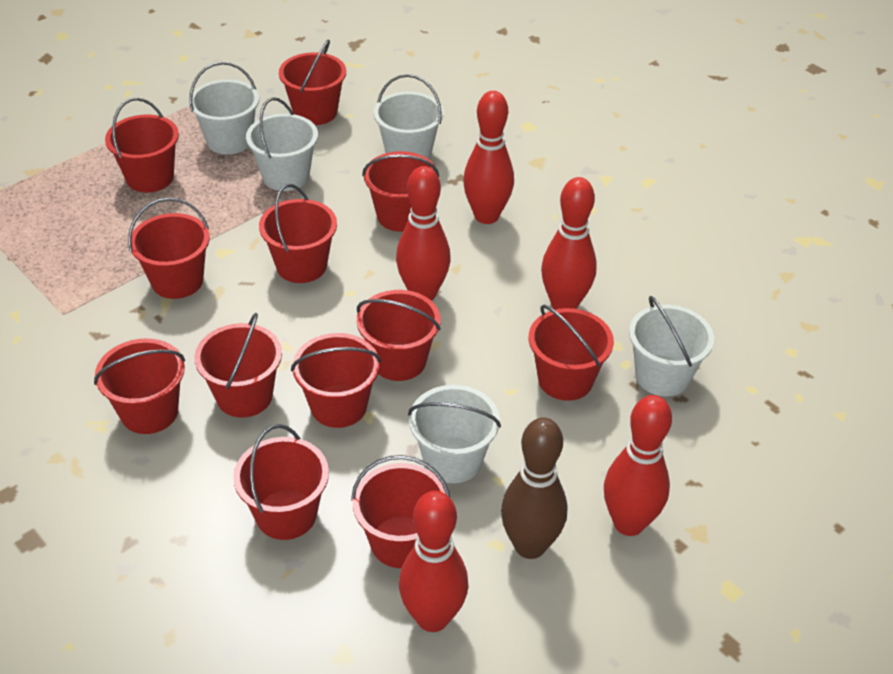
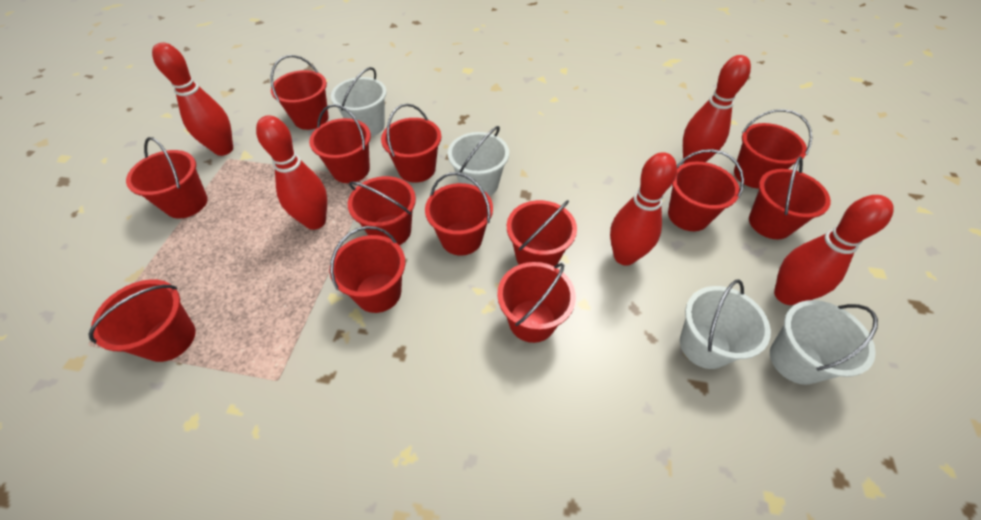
brown bowling pin: [501,418,567,559] = 1 -> none = 0
red bucket: [94,338,185,434] [105,98,179,193] [128,197,210,299] [194,313,282,418] [233,424,329,540] [259,184,337,283] [279,39,346,125] [291,333,381,428] [351,455,450,568] [357,290,441,381] [362,151,439,232] [529,305,614,401] = 12 -> [88,279,195,362] [126,137,208,219] [270,55,329,130] [309,104,371,183] [330,226,405,313] [348,176,416,245] [381,104,441,183] [425,172,493,256] [497,262,576,343] [507,200,577,266] [668,149,744,231] [734,109,812,189] [749,156,831,239] = 13
white bucket: [189,62,259,155] [246,97,318,191] [374,74,443,159] [408,385,501,483] [629,296,714,396] = 5 -> [331,67,387,136] [448,126,509,196] [680,279,771,369] [770,300,878,385] = 4

